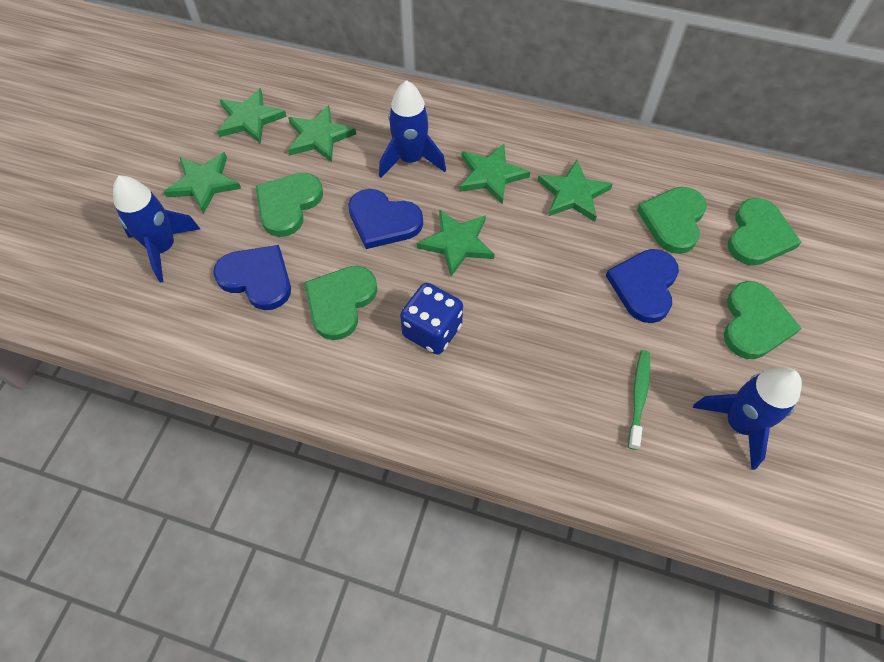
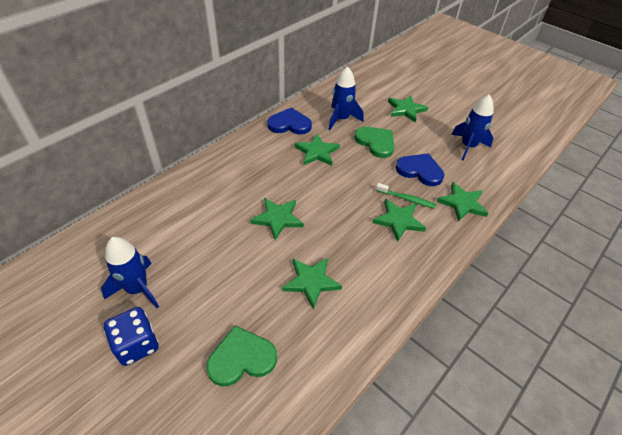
blue heart: [213,245,291,310] [348,189,423,249] [606,249,679,323] = 3 -> [267,108,312,135] [396,153,444,186] = 2
green heart: [256,173,323,237] [304,266,377,340] [637,187,707,254] [724,281,801,359] [728,198,801,266] = 5 -> [206,326,277,386] [355,127,394,158] = 2

